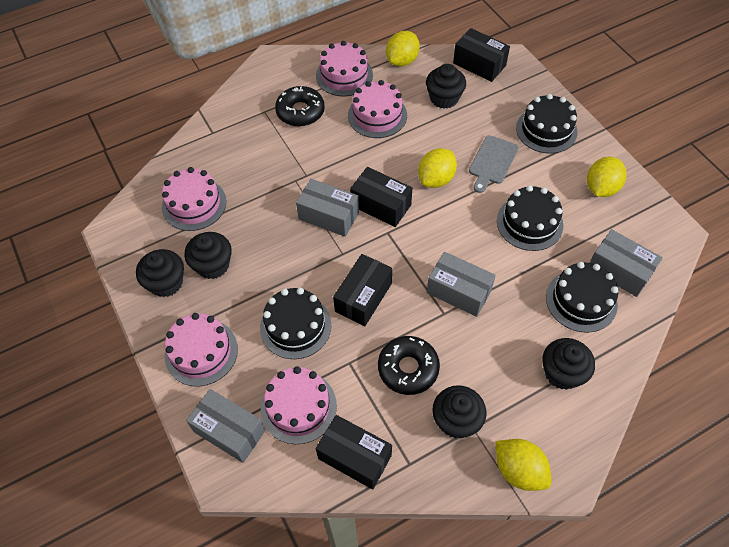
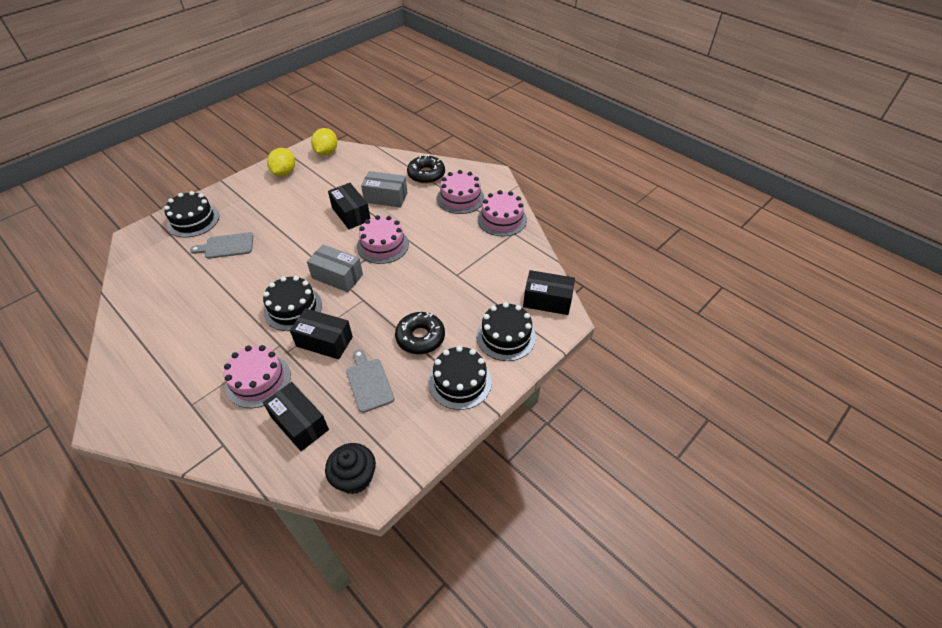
black cupcake: [136,249,184,297] [184,232,232,279] [426,64,466,109] [432,385,486,438] [542,338,595,390] = 5 -> [325,443,376,494] = 1
grey box: [186,389,266,463] [296,179,359,237] [427,252,496,317] [590,229,663,297] = 4 -> [307,244,363,292] [361,171,407,208] = 2
grey cutting board: [469,135,519,193] = 1 -> [190,232,253,259] [346,349,394,413] = 2
pink cake: [162,167,226,231] [165,313,238,387] [261,366,337,444] [316,41,373,97] [348,80,407,138] = 5 -> [224,345,291,408] [357,215,409,264] [437,170,485,214] [477,190,527,236] = 4
yellow lemon: [386,31,420,67] [418,148,457,188] [495,439,552,491] [587,157,626,197] = 4 -> [267,148,295,176] [311,128,337,155] = 2

